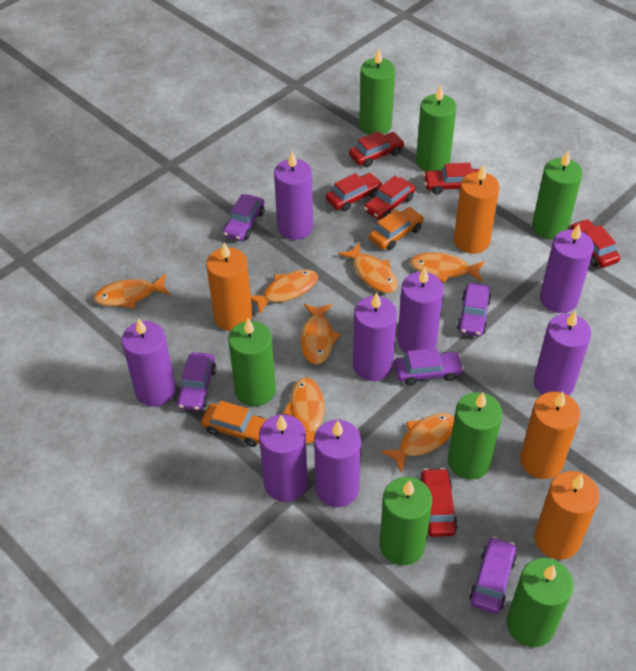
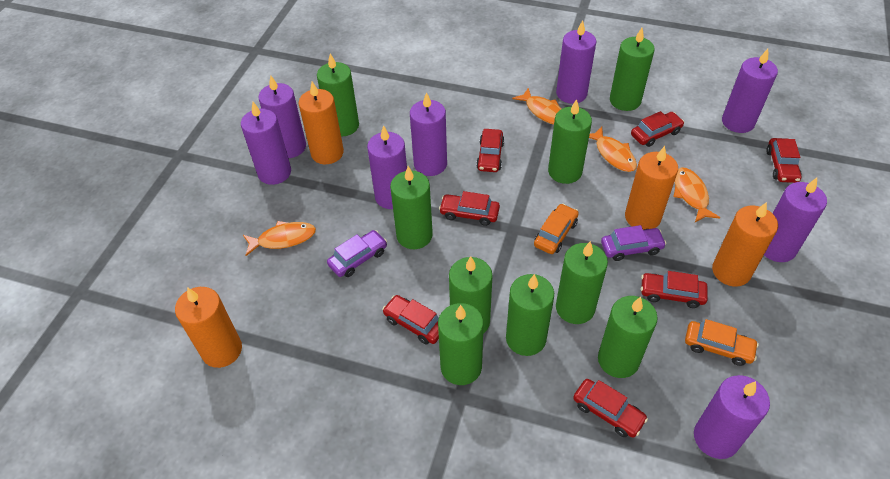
green candle: [228,318,276,407] [359,48,395,135] [380,477,432,565] [416,85,457,171] [448,392,502,480] [507,558,574,647] [532,151,583,239] = 7 -> [317,54,359,136] [390,166,433,249] [438,303,484,385] [449,256,492,334] [506,274,554,356] [548,99,592,184] [556,241,608,324] [598,296,658,378] [610,28,655,111] = 9
orange fish: [93,274,171,309] [251,270,318,314] [283,377,324,444] [301,304,341,365] [338,242,397,293] [381,413,454,472] [410,252,485,283] = 7 -> [243,221,316,256] [512,88,562,125] [589,127,637,172] [673,167,720,222] = 4
purple car: [177,352,216,411] [223,194,265,241] [394,348,464,386] [457,283,491,337] [470,537,517,614] = 5 -> [327,230,387,277] [601,225,666,261] = 2
red car: [326,173,383,212] [349,131,405,167] [364,176,415,220] [420,468,458,537] [423,163,479,195] [570,219,620,268] = 6 -> [382,295,439,345] [439,191,500,226] [476,129,504,172] [573,379,648,438] [631,111,684,147] [641,271,708,308] [766,138,802,183] = 7

